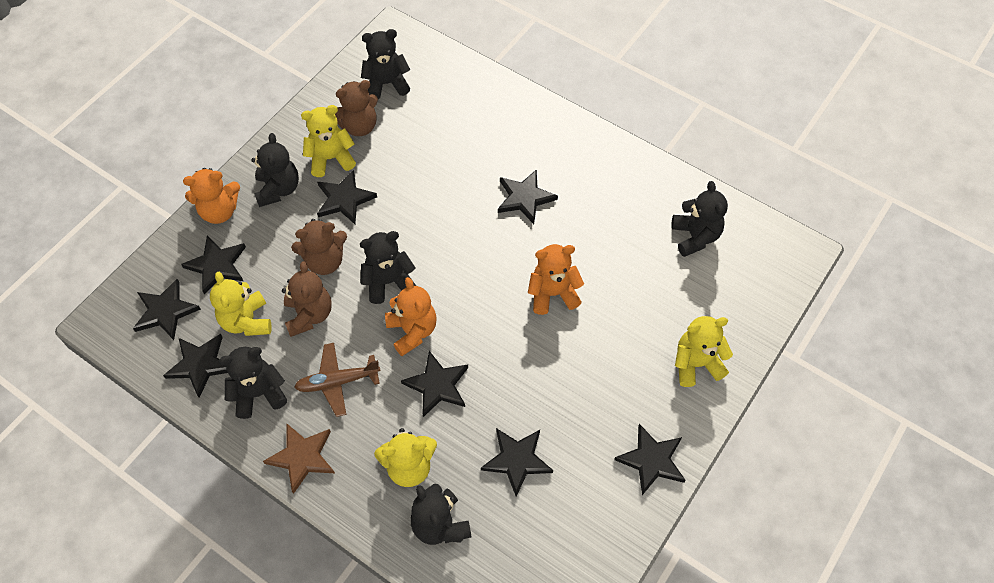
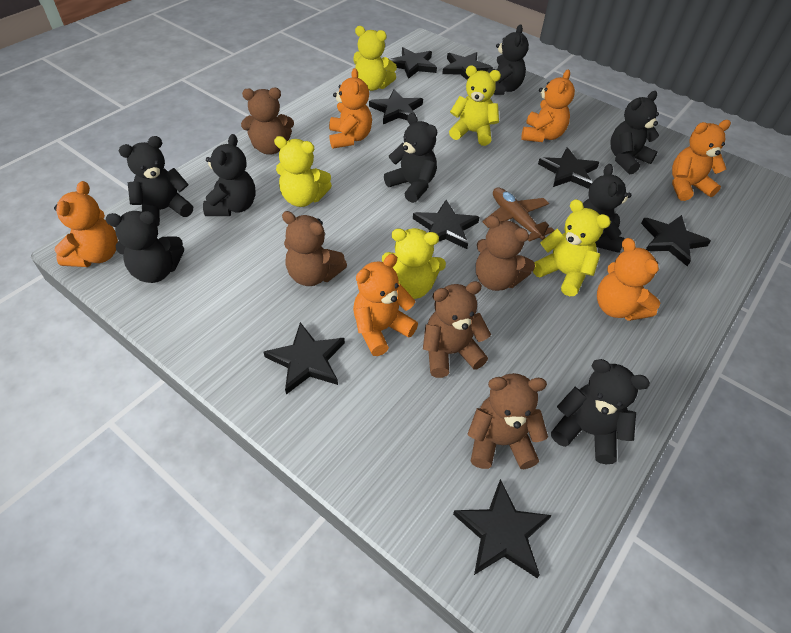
black teddy bear: [219,347,287,419] [251,133,299,207] [360,231,416,304] [361,29,410,99] [411,484,472,545] [671,181,728,257] = 6 -> [106,211,184,283] [118,136,193,227] [203,134,256,216] [384,113,437,203] [487,24,529,95] [551,359,650,464] [583,164,632,253] [610,91,659,174] = 8
brown star: [263,424,335,494] = 1 -> none = 0
brown teddy bear: [282,261,332,337] [291,219,347,275] [335,80,378,136] = 3 -> [241,88,294,155] [282,211,347,286] [423,281,491,378] [468,373,548,469] [476,215,535,291] = 5
orange teddy bear: [183,168,240,224] [385,277,437,356] [528,244,584,315] = 3 -> [54,181,118,267] [329,68,372,149] [353,254,418,356] [521,70,575,142] [597,238,660,321] [672,120,731,201] = 6
yellow teddy bear: [210,272,272,336] [301,105,356,177] [374,428,437,487] [675,316,733,387] = 4 -> [274,136,332,207] [353,26,397,91] [382,228,446,299] [449,65,501,146] [533,199,611,296] = 5

